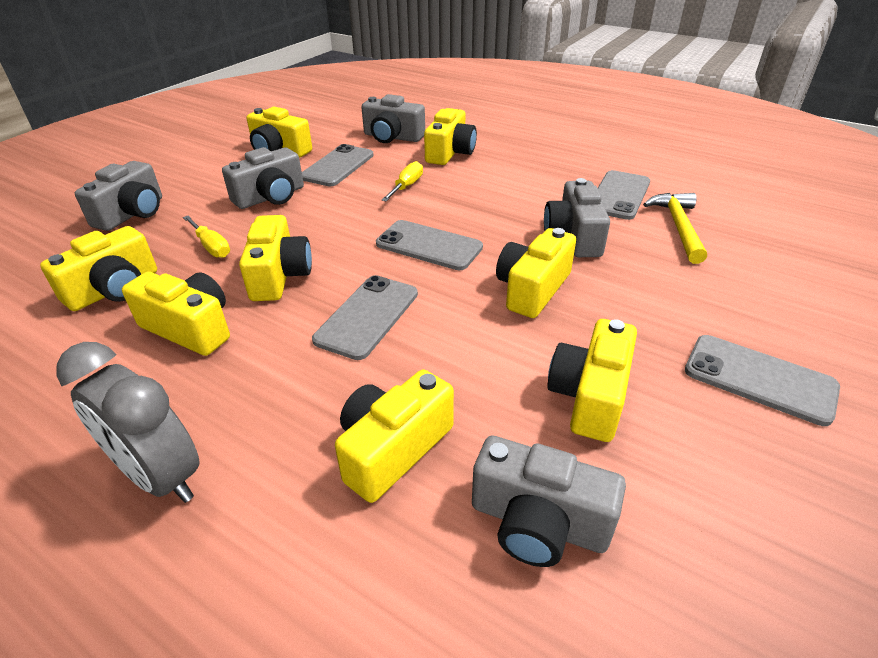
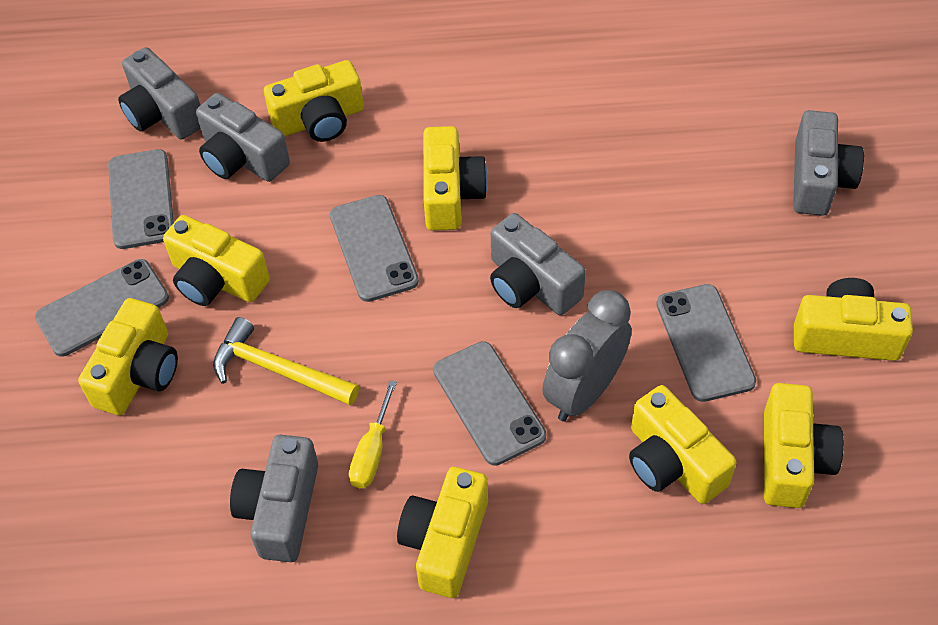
yellow screwdriver: [183,216,230,258] [382,161,423,201] = 2 -> [349,380,397,488] = 1

